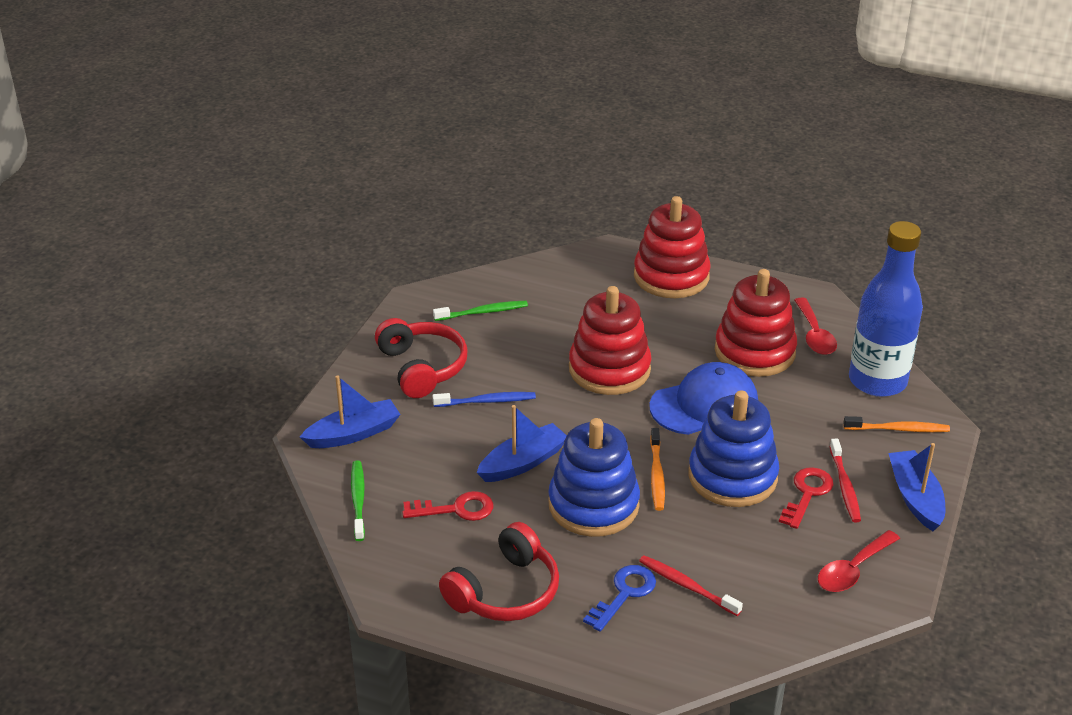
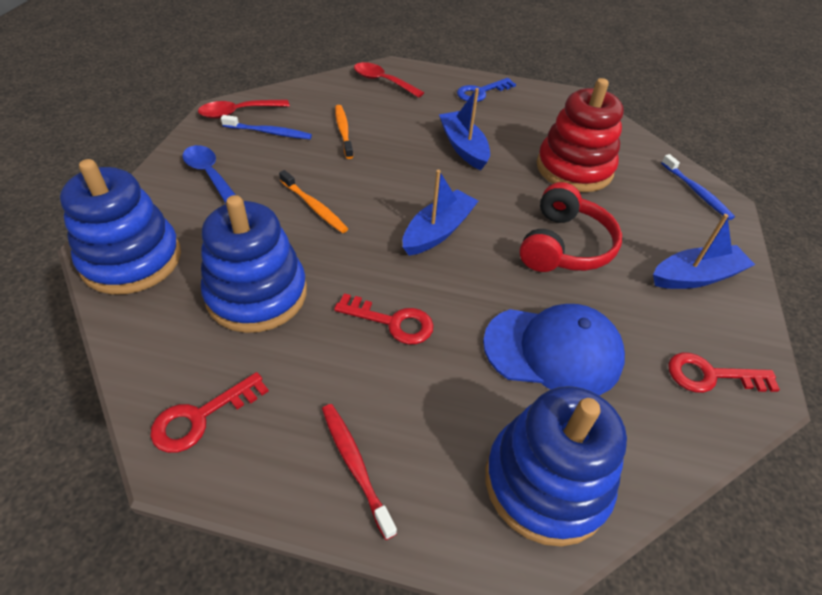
blue bottle: [849,221,923,397] = 1 -> none = 0
blue spoon: none = 0 -> [183,145,236,204] = 1
blue stacking toy: [548,418,640,537] [688,390,779,507] = 2 -> [60,159,181,295] [201,195,307,333] [485,386,627,547] = 3
blue toothbrush: [433,392,536,407] = 1 -> [221,115,312,139] [661,154,735,220] = 2
green toothbrush: [351,461,365,541] [433,301,528,321] = 2 -> none = 0
red headphones: [375,318,468,398] [439,522,559,621] = 2 -> [519,182,622,272] = 1
red key: [402,491,493,521] [779,467,833,529] = 2 -> [150,372,269,453] [334,293,434,344] [668,352,780,393] = 3
red stacking toy: [569,286,651,395] [634,196,711,298] [715,269,797,377] = 3 -> [537,78,624,192] = 1
red toothbrush: [639,555,743,616] [829,439,861,523] = 2 -> [322,404,397,540] = 1

